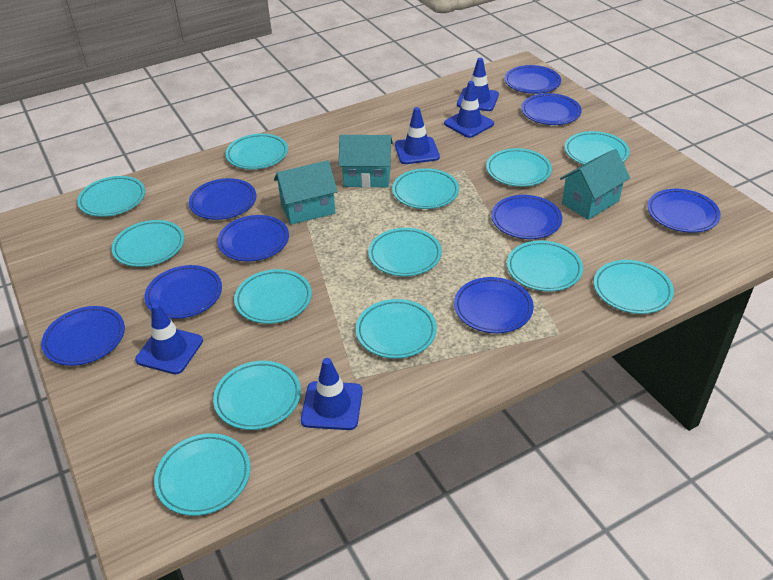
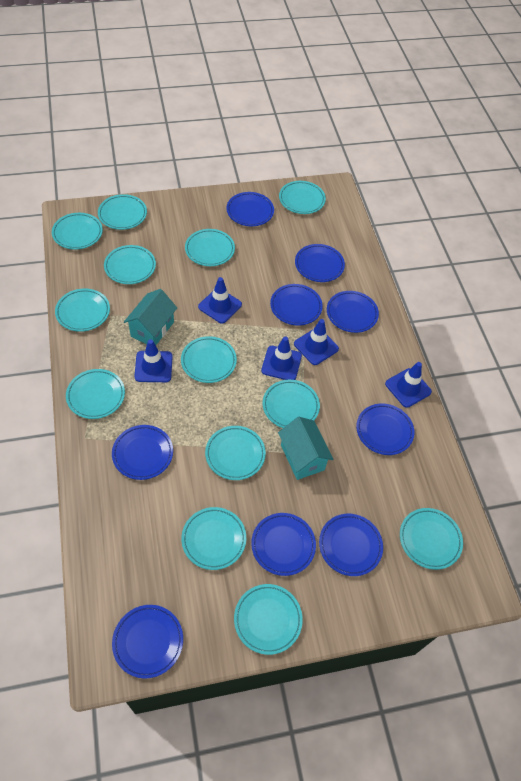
turquoise house: [274,160,338,225] [339,135,393,188] [560,149,630,220] = 3 -> [124,289,177,345] [278,417,333,480] = 2

